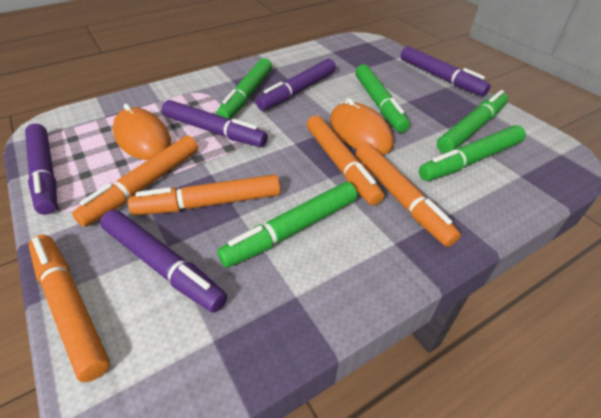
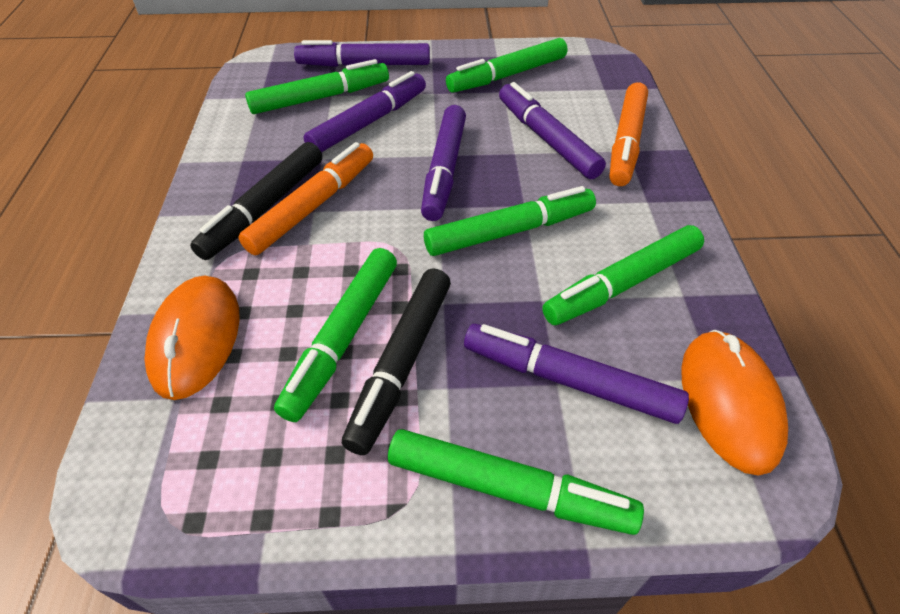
black marker: none = 0 -> [190,142,322,260] [342,268,451,455] = 2
green marker: [216,58,272,119] [217,182,357,268] [355,64,410,132] [419,125,526,181] [437,90,508,153] = 5 -> [245,59,389,114] [274,248,397,422] [388,429,644,535] [424,186,596,256] [446,38,567,93] [542,225,704,325] = 6
orange marker: [29,235,110,382] [72,135,198,227] [128,174,281,215] [307,116,384,206] [356,143,461,247] = 5 -> [238,142,373,255] [610,82,648,186] = 2

